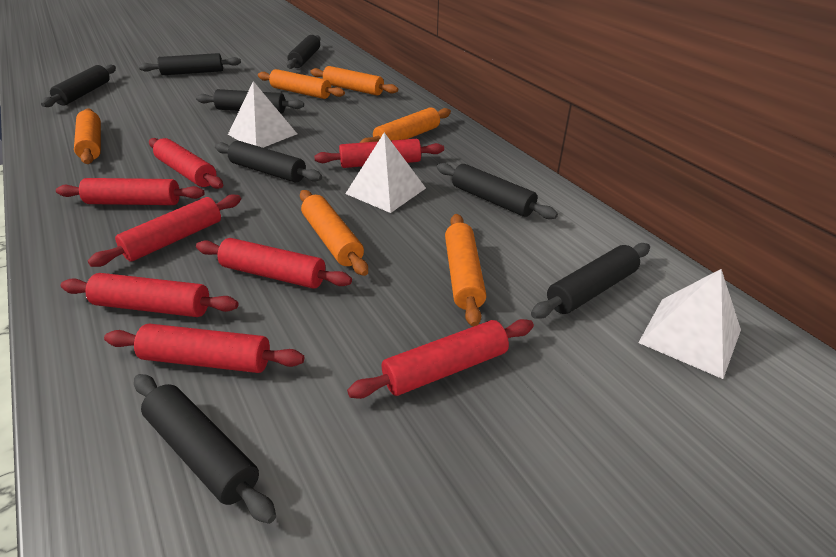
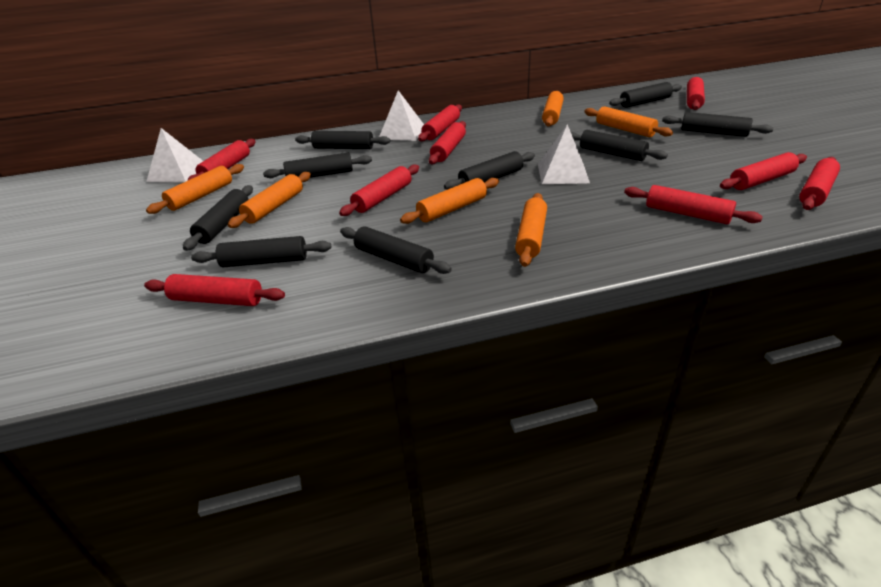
black rolling pin: [41,64,116,107] [134,374,276,524] [139,53,241,75] [196,89,304,113] [215,141,322,183] [287,35,321,69] [437,163,558,219] [531,243,650,319] = 8 -> [183,185,253,251] [191,236,331,267] [263,153,372,178] [295,131,390,149] [340,226,452,274] [444,151,535,190] [571,130,668,161] [609,82,682,108] [662,112,773,137] = 9
red rolling pin: [56,178,205,205] [60,273,239,317] [88,194,241,267] [104,324,304,373] [149,138,223,189] [196,238,352,289] [314,139,444,168] [347,319,534,399] = 8 -> [144,274,285,306] [187,139,256,181] [339,165,419,216] [418,104,462,142] [429,121,466,164] [624,185,763,224] [687,77,705,110] [720,152,807,190] [799,157,840,210] = 9

